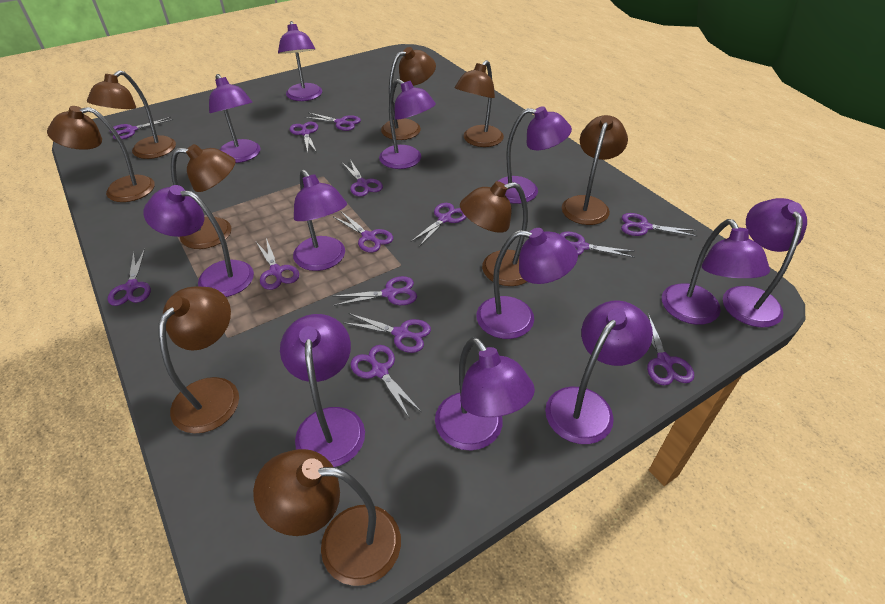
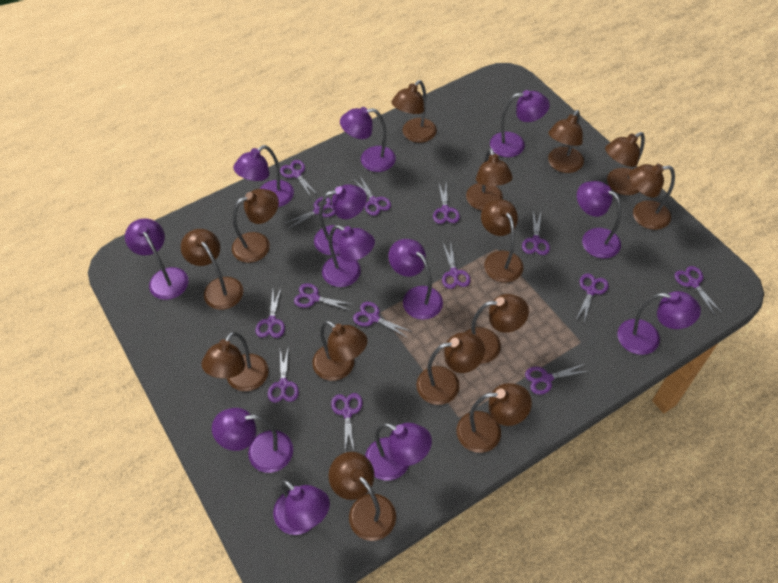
brown lamp: [47,106,155,202] [87,70,176,159] [159,286,239,434] [171,144,236,249] [253,449,401,586] [381,47,436,140] [455,60,504,147] [460,181,528,286] [562,115,628,225] = 9 -> [181,229,243,310] [201,332,269,391] [232,189,279,263] [312,320,368,381] [328,452,396,541] [391,80,437,143] [416,332,485,405] [456,383,532,453] [465,294,529,364] [466,148,513,210] [481,199,523,282] [548,110,584,173] [605,132,645,195] [629,164,675,230] = 14

